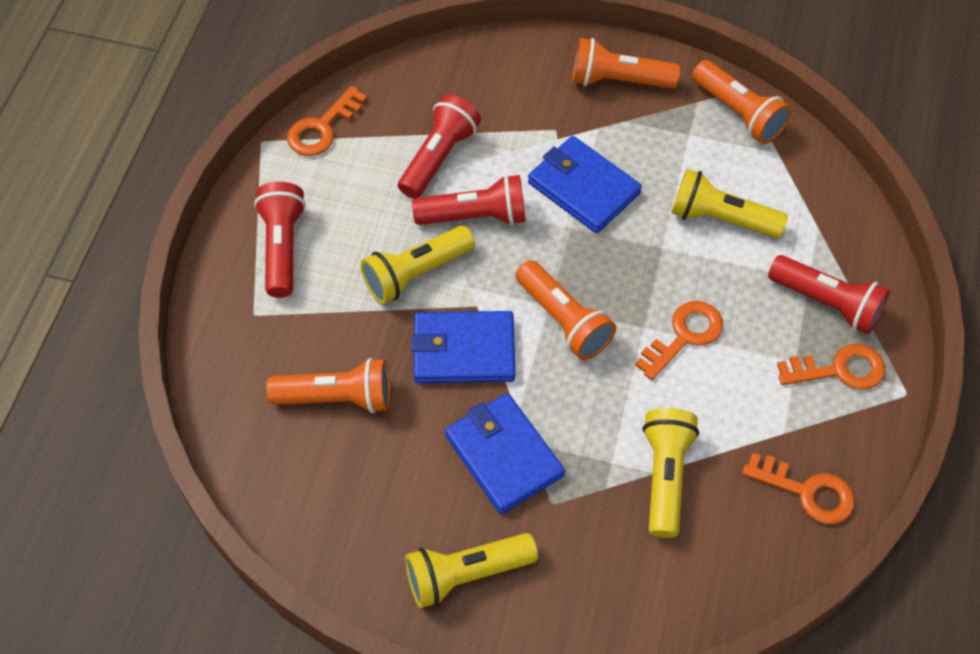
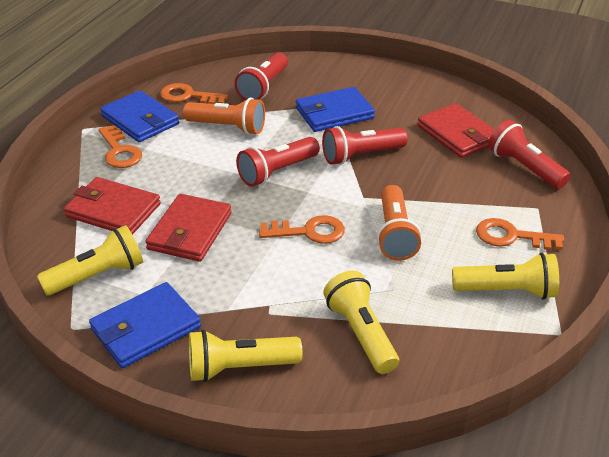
orange flashlight: [266,358,391,413] [516,260,616,360] [572,38,680,89] [692,60,792,144] = 4 -> [183,98,265,135] [377,185,422,261] = 2
red wallet: none = 0 -> [64,177,161,235] [145,194,232,262] [418,103,495,158] = 3

